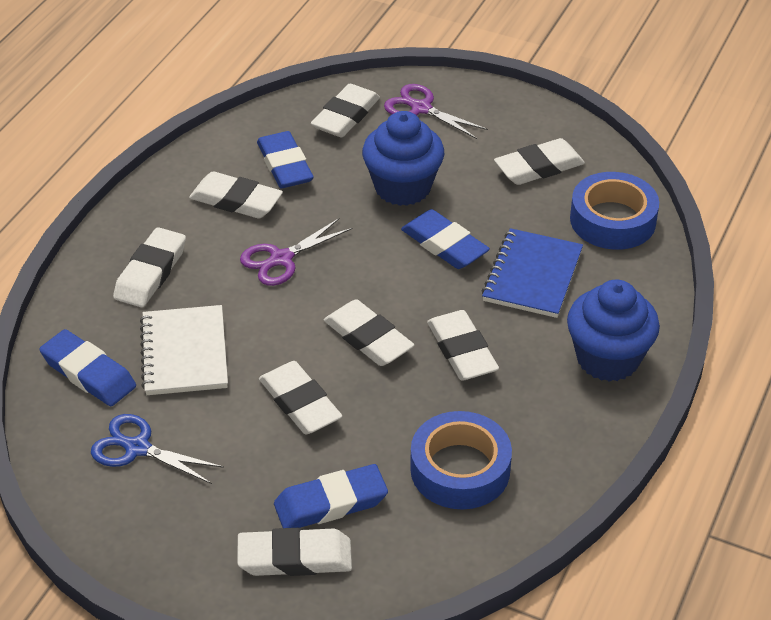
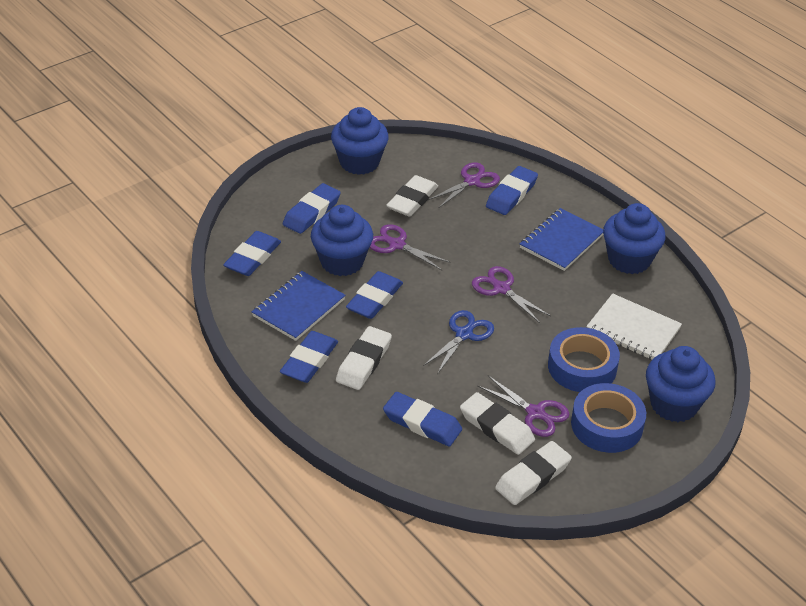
blue cupcake: [362,111,444,206] [567,280,660,382] = 2 -> [311,205,373,276] [331,107,389,175] [603,203,666,274] [646,346,716,422] = 4
blue eraser: [39,329,136,406] [257,131,314,188] [274,464,388,528] [401,209,490,269] = 4 -> [223,231,281,276] [280,331,338,383] [283,183,341,234] [346,271,403,319] [383,392,462,447] [486,166,538,215] = 6
blue notebook: [482,228,583,318] = 1 -> [252,271,345,341] [520,208,604,271] = 2
purple scissors: [240,218,352,286] [384,84,488,139] = 2 -> [370,224,451,270] [428,163,500,208] [472,266,551,323] [477,376,569,437] = 4
white eraser: [113,227,186,307] [189,171,283,218] [237,528,352,576] [259,361,342,434] [311,84,380,138] [324,299,414,366] [427,310,499,381] [494,138,585,185] = 8 -> [336,326,392,390] [386,175,438,217] [460,392,535,455] [495,441,572,505] = 4

